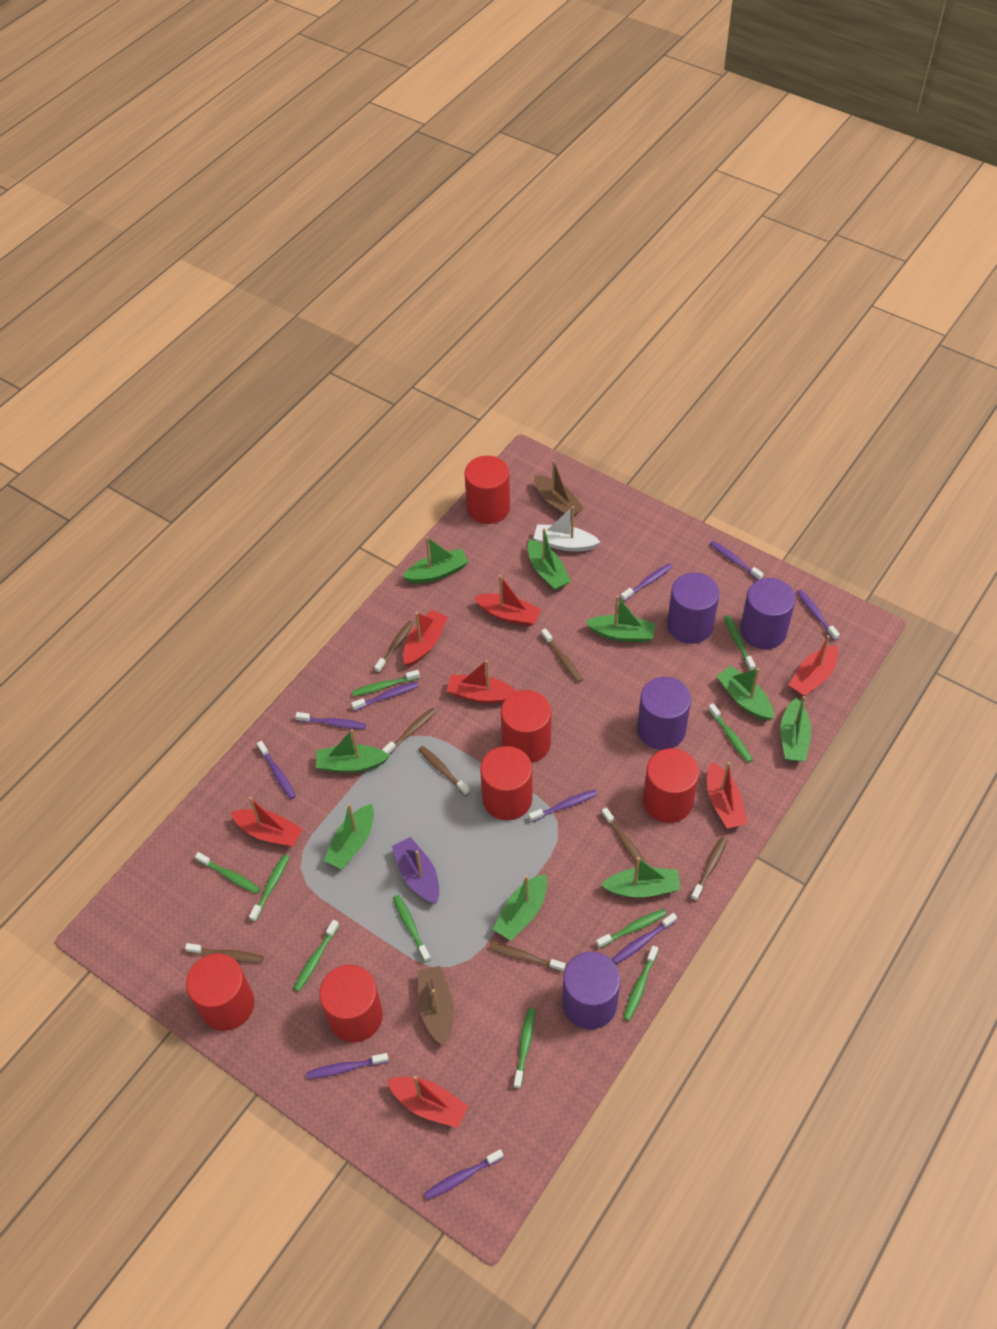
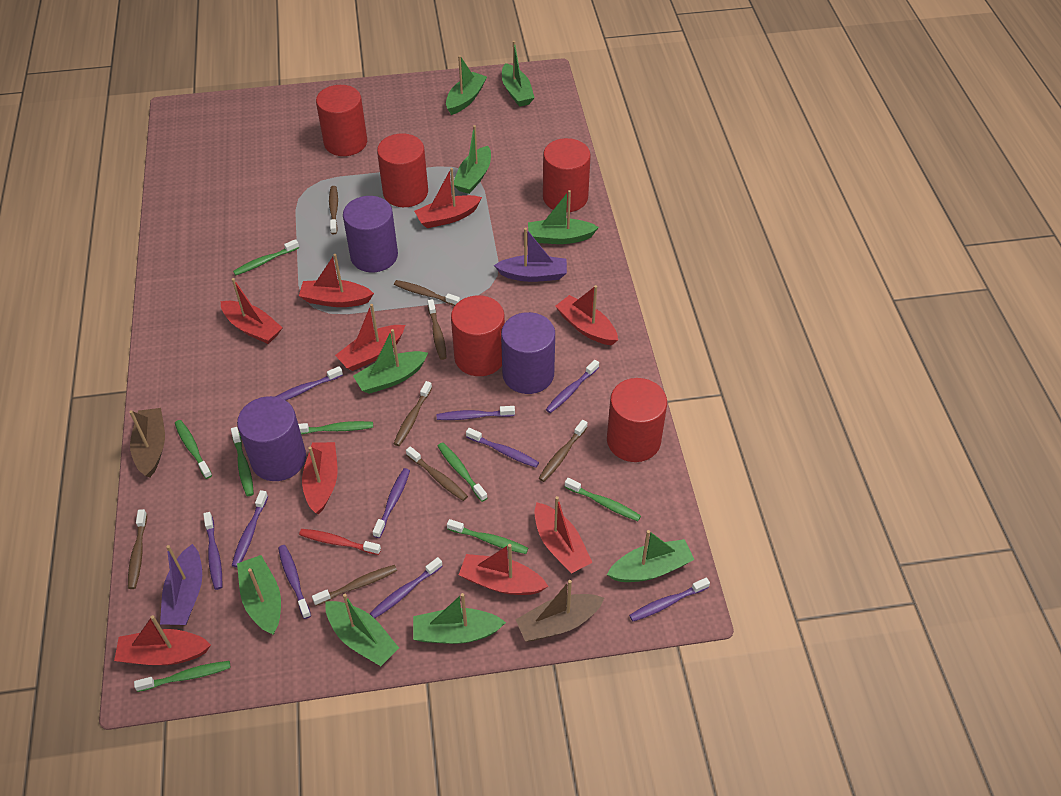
green toothbrush: [195,852,260,894] [249,854,290,922] [293,920,340,992] [352,670,420,697] [393,895,431,963] [514,1008,535,1089] [596,909,667,948] [623,946,658,1021] [708,703,753,763] [724,616,756,671] = 10 -> [134,661,231,692] [175,420,212,479] [231,427,254,496] [233,239,299,275] [298,421,373,435] [438,442,487,502] [447,519,528,554] [565,478,641,521] = 8
purple boat: [392,837,439,904] = 1 -> [160,544,202,625] [494,228,567,282] = 2
purple cylinder: [562,952,620,1029] [637,677,691,750] [667,572,720,644] [740,578,796,649] = 4 -> [237,396,306,481] [343,196,398,272] [501,312,555,394] = 3
red boat: [231,797,303,847] [387,1076,468,1128] [403,610,448,667] [447,660,517,704] [474,575,541,626] [707,762,747,829] [789,635,839,696] = 7 -> [114,615,211,665] [221,278,283,344] [299,254,374,307] [302,442,338,514] [335,304,405,371] [414,168,482,228] [459,544,549,595] [534,496,593,574] [555,285,618,346] = 9
red cylinder: [186,953,254,1031] [319,965,383,1043] [465,456,510,524] [480,746,533,821] [501,690,551,763] [643,748,699,823] = 6 -> [316,85,367,156] [377,133,428,207] [451,295,505,376] [543,138,591,212] [607,378,667,462] = 5
red toothbrush: none = 0 -> [299,529,381,555] = 1
white boat: [534,506,600,552] = 1 -> none = 0

